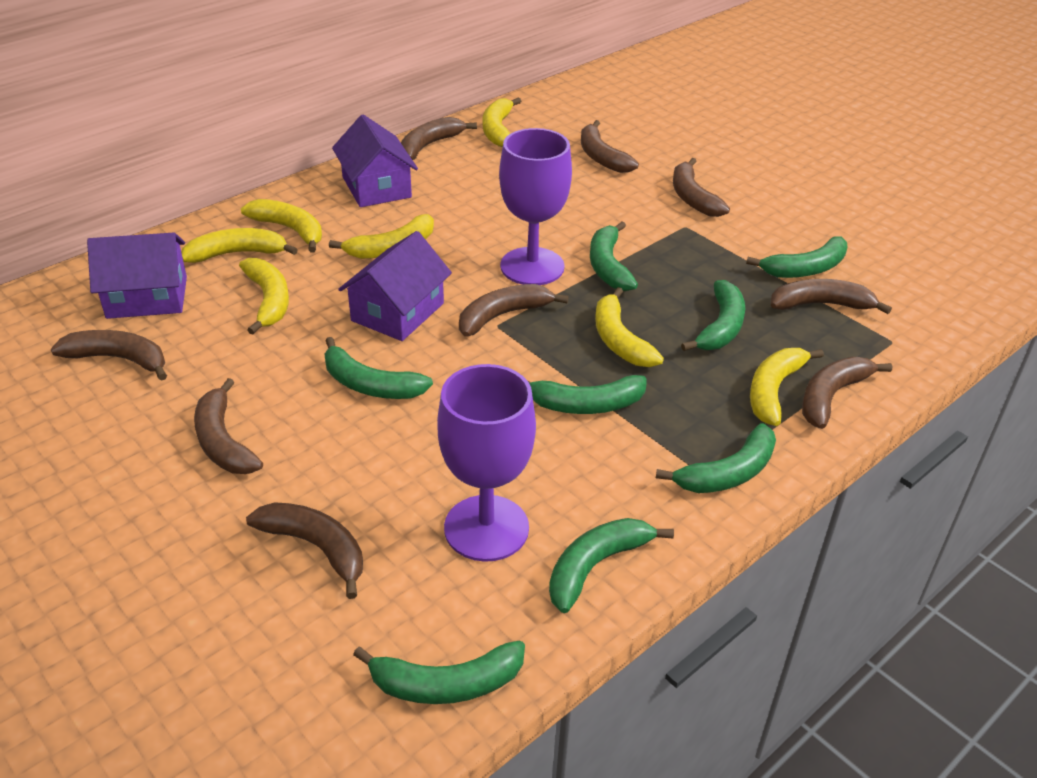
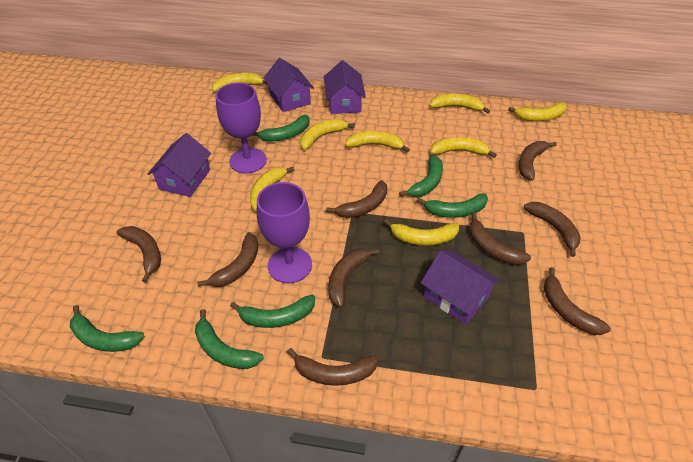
green banana: [324,337,433,399] [353,641,525,704] [527,375,647,414] [549,518,674,613] [590,222,638,291] [656,423,776,493] [681,280,745,351] [746,236,848,278] = 8 -> [70,305,145,352] [195,309,264,369] [230,295,315,328] [253,115,310,142] [399,155,443,197] [417,193,488,218] = 6
purple house: [87,232,187,319] [332,115,418,207] [338,231,452,341] = 3 -> [148,133,211,197] [263,58,314,112] [324,60,366,114] [421,250,500,325] = 4
yellow banana: [181,228,298,263] [239,258,289,335] [241,199,322,253] [329,214,434,259] [483,97,521,147] [595,287,664,367] [750,348,824,426] = 7 -> [212,73,268,92] [250,167,294,212] [300,119,355,150] [345,131,410,152] [384,219,459,246] [429,94,490,114] [430,137,497,158] [508,102,567,121] = 8

